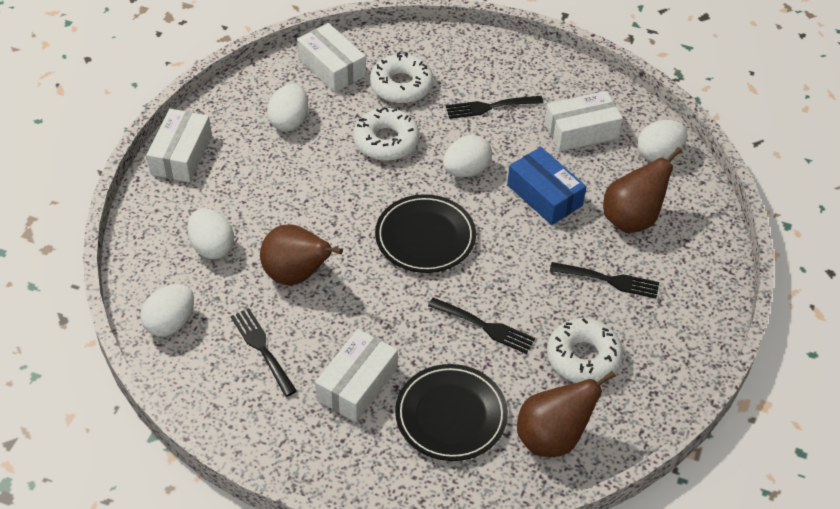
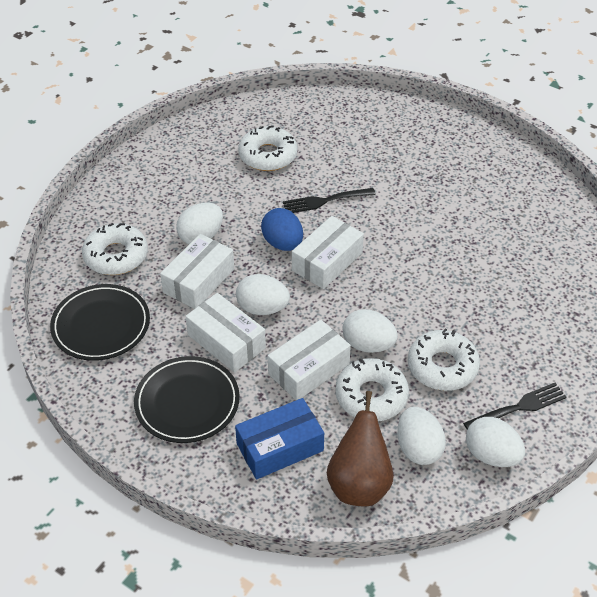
black fork: [231,308,297,397] [428,297,535,354] [446,96,543,119] [550,262,659,298] = 4 -> [283,188,376,213] [463,383,567,429] = 2
blue egg: none = 0 -> [261,208,303,251] = 1
brown pear: [260,224,343,286] [517,371,616,457] [603,147,682,233] = 3 -> [327,391,394,506] = 1
white donut: [353,107,420,161] [370,52,434,104] [547,318,623,383] = 3 -> [82,223,148,275] [238,126,298,171] [335,358,409,421] [408,328,480,391] = 4

